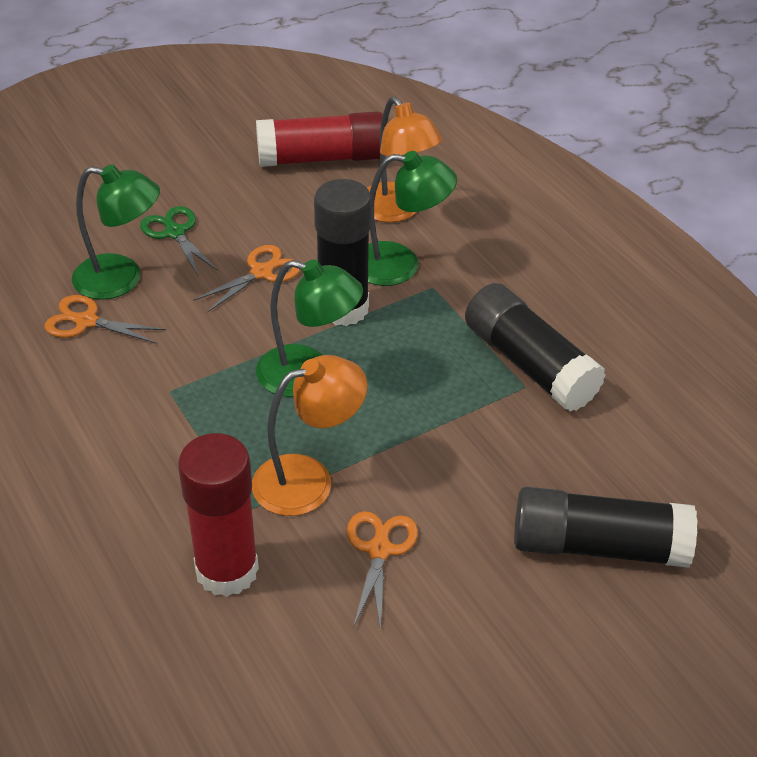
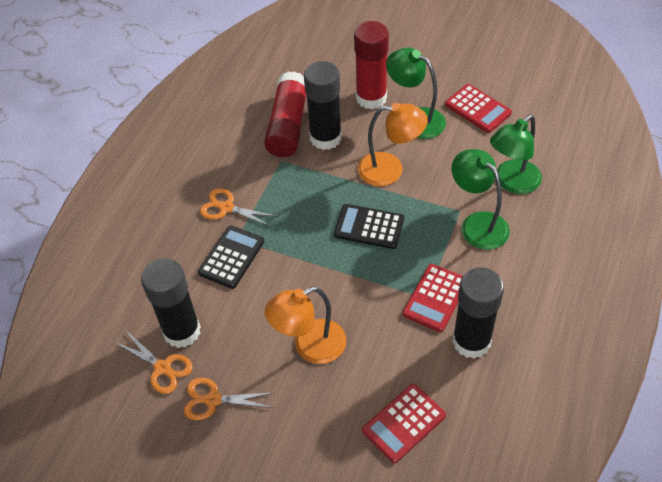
black calculator: none = 0 -> [198,225,264,289] [334,204,404,249] = 2
green scissors: [140,206,218,277] = 1 -> none = 0
red calculator: none = 0 -> [362,384,446,463] [403,264,463,332] [445,84,512,133] = 3

